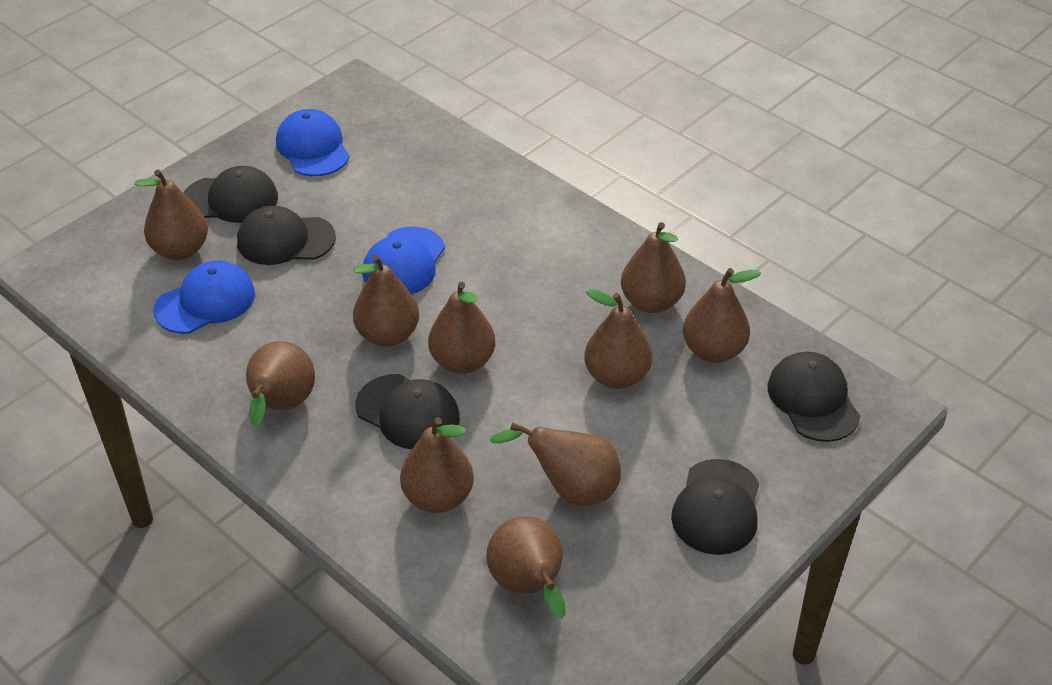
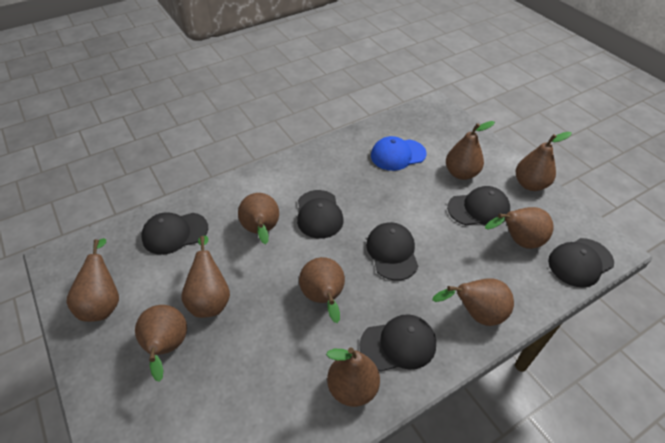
black cap: [184,166,278,223] [237,205,336,265] [356,374,460,449] [671,459,759,555] [768,352,860,442] = 5 -> [141,212,208,255] [297,190,344,239] [359,314,436,371] [366,222,418,281] [447,186,510,225] [548,238,614,287] = 6
blue cap: [154,261,255,334] [276,109,350,176] [363,227,445,294] = 3 -> [371,136,426,171] = 1

